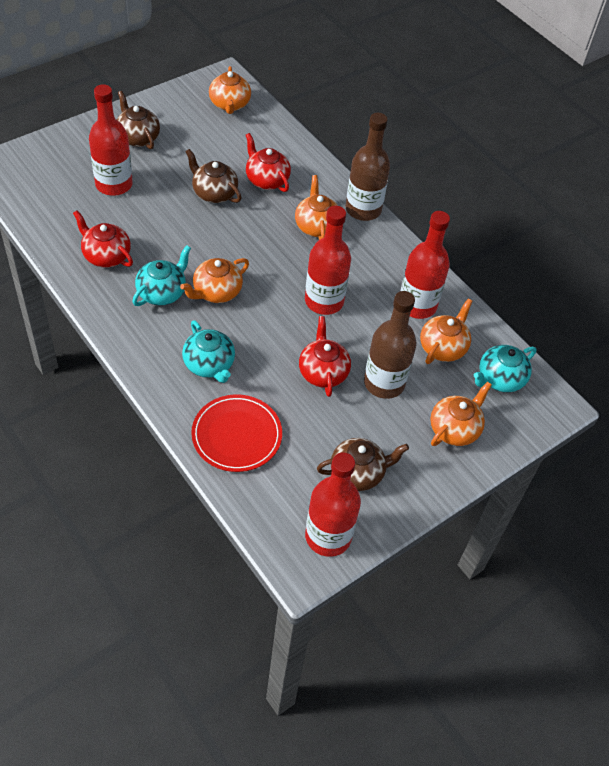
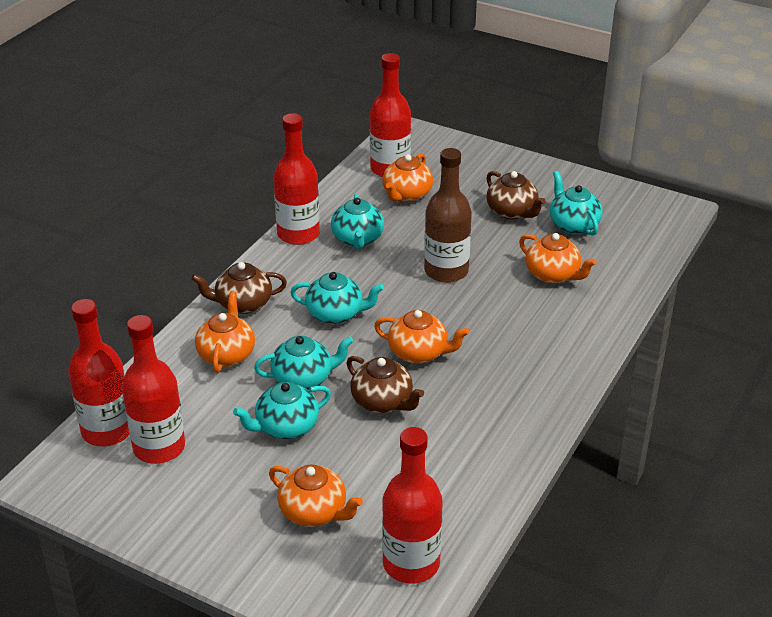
brown bottle: [345,113,390,221] [364,291,417,399] = 2 -> [424,148,472,283] = 1
red bottle: [89,84,133,196] [305,206,351,315] [305,452,361,557] [401,211,450,319] = 4 -> [68,299,130,446] [122,315,185,464] [273,113,320,245] [370,53,411,177] [382,427,443,584] = 5
red plate: [191,394,282,472] = 1 -> none = 0
red teapot: [73,210,133,268] [246,133,291,192] [299,316,351,397] = 3 -> none = 0
turquoise teapot: [132,245,191,306] [182,320,235,383] [474,345,536,392] = 3 -> [233,382,331,439] [254,336,353,390] [290,272,384,324] [331,193,384,249] [550,171,603,236] = 5

